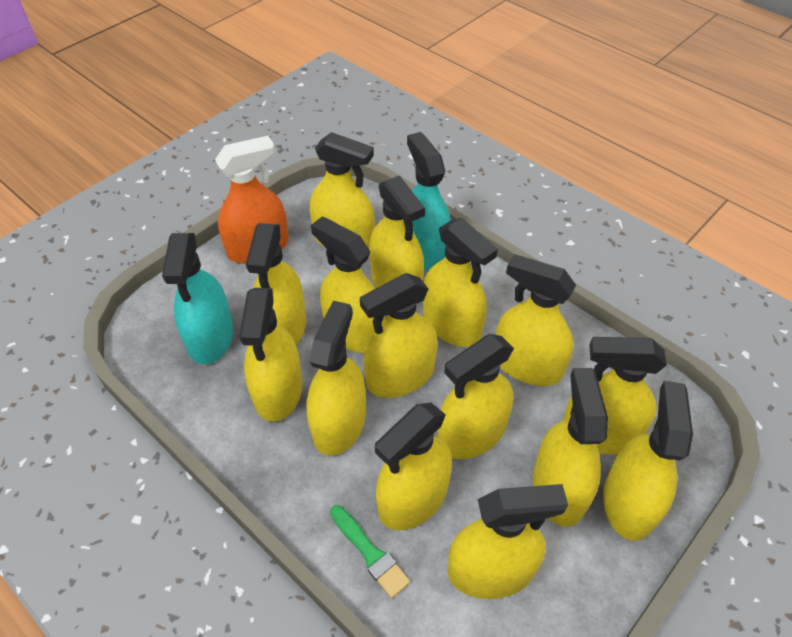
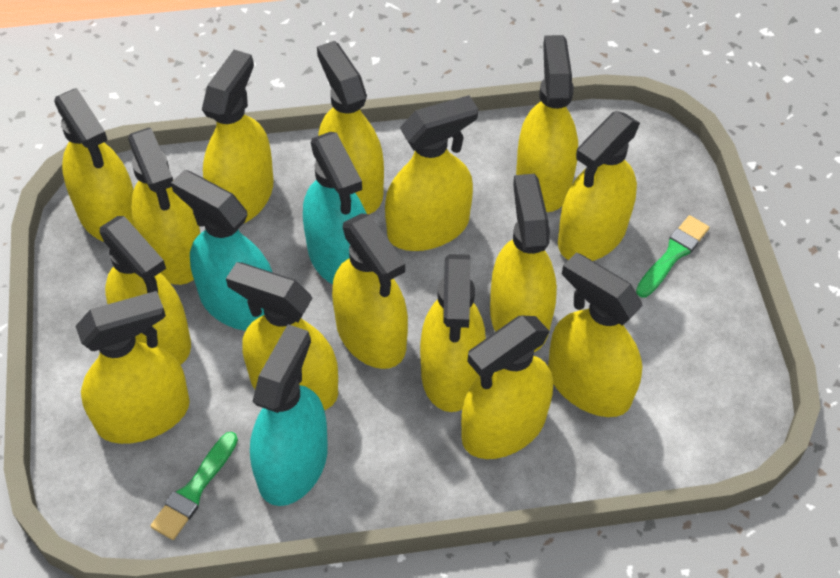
green brush: [330,505,410,598] = 1 -> [151,432,238,540] [636,215,709,297] = 2
orange spray bottle: [215,136,289,264] = 1 -> none = 0
turquoise spray bottle: [162,233,234,365] [407,132,451,271] = 2 -> [171,170,273,331] [250,324,328,506] [303,132,367,284] = 3

